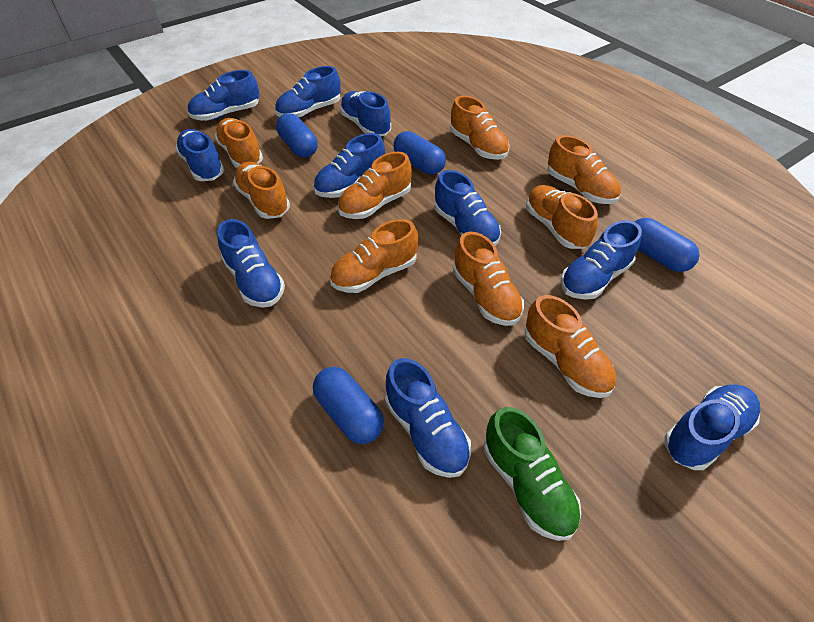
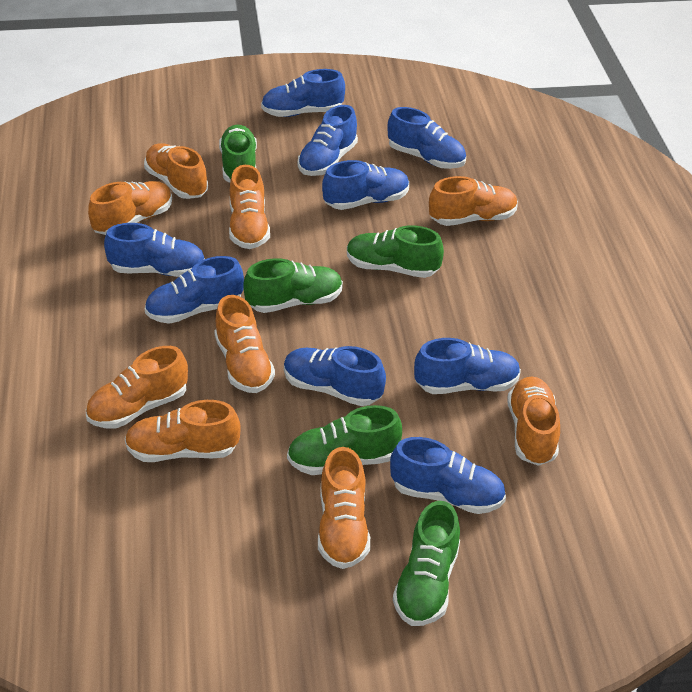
blue capsule: [276,113,318,158] [313,367,384,444] [394,131,446,175] [635,218,700,272] = 4 -> none = 0
blue shoe: [175,129,224,181] [187,70,260,121] [217,219,285,307] [275,66,341,118] [313,133,385,198] [340,91,391,136] [385,358,471,478] [434,170,501,246] [561,220,642,300] [664,384,760,470] = 10 -> [104,223,205,277] [145,256,244,324] [261,69,345,117] [284,346,386,406] [298,105,358,176] [322,160,409,210] [388,107,466,169] [390,437,506,514] [414,338,521,394] = 9
green shoe: [484,407,581,541] = 1 -> [219,125,257,182] [244,258,343,313] [287,405,402,475] [347,225,444,278] [393,501,460,626] = 5

